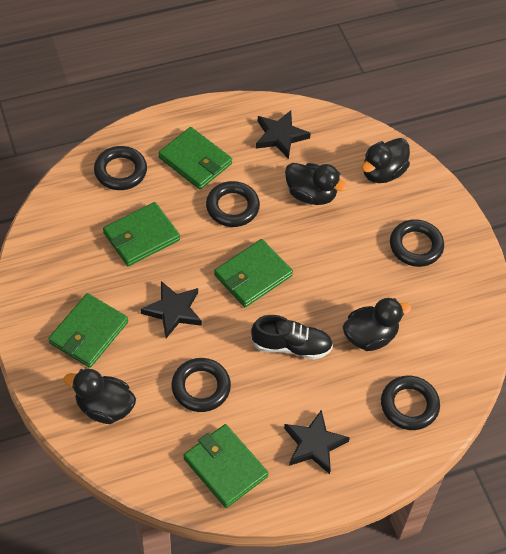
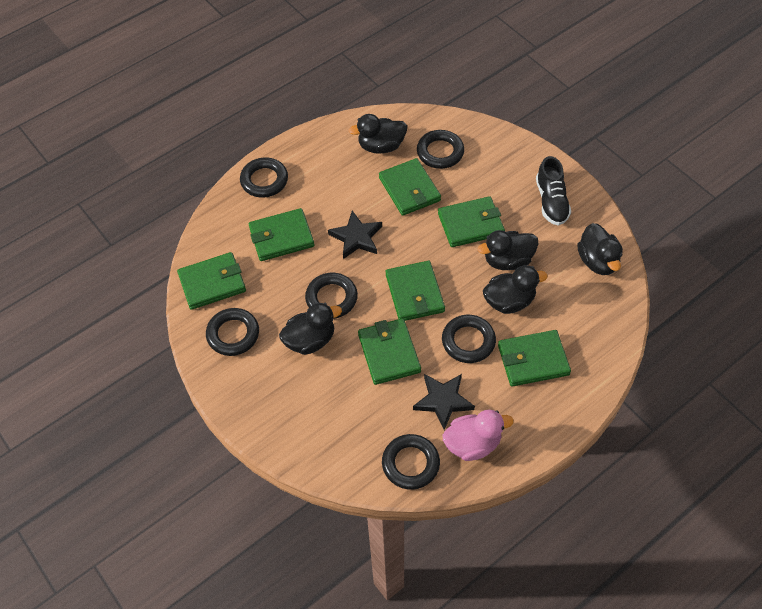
black duck: [63,369,136,424] [285,163,347,205] [343,298,411,351] [361,138,410,183] = 4 -> [279,303,342,355] [349,114,407,154] [478,230,538,270] [483,265,548,314] [577,223,623,275] = 5
black ring: [94,146,147,190] [171,358,231,412] [206,181,260,227] [381,375,440,430] [390,219,444,267] = 5 -> [206,308,259,356] [240,157,288,198] [305,273,358,319] [382,434,440,490] [417,130,464,169] [442,315,496,363] = 6
black star: [141,281,202,338] [256,110,311,159] [284,410,350,474] = 3 -> [328,211,382,259] [413,374,475,430] = 2
green wallet: [48,293,128,368] [103,202,180,266] [158,127,232,189] [183,424,268,508] [214,239,293,307] = 5 -> [177,252,246,310] [249,208,314,261] [358,318,421,385] [379,158,441,216] [386,261,445,321] [438,196,505,247] [498,330,571,387] = 7
pink duck: none = 0 -> [443,410,514,461] = 1

